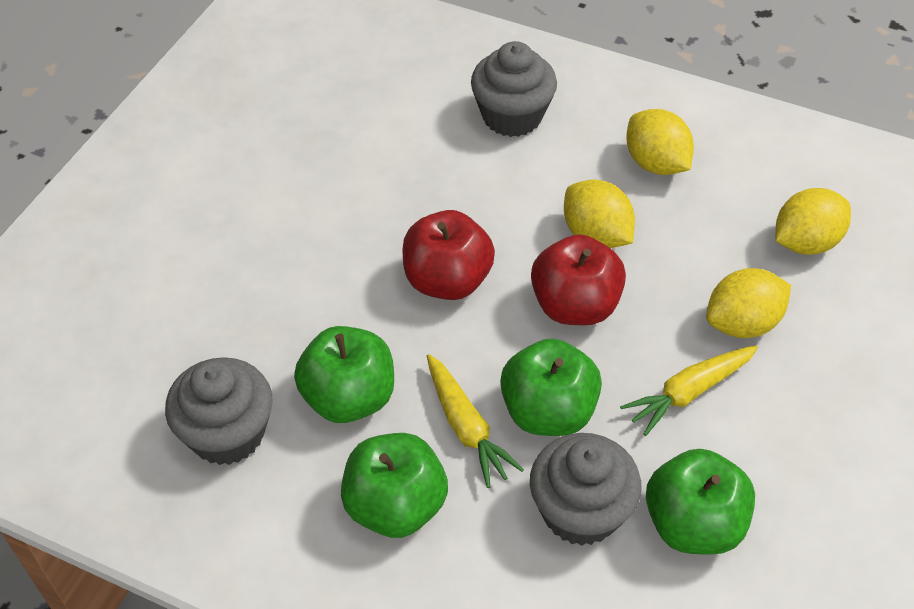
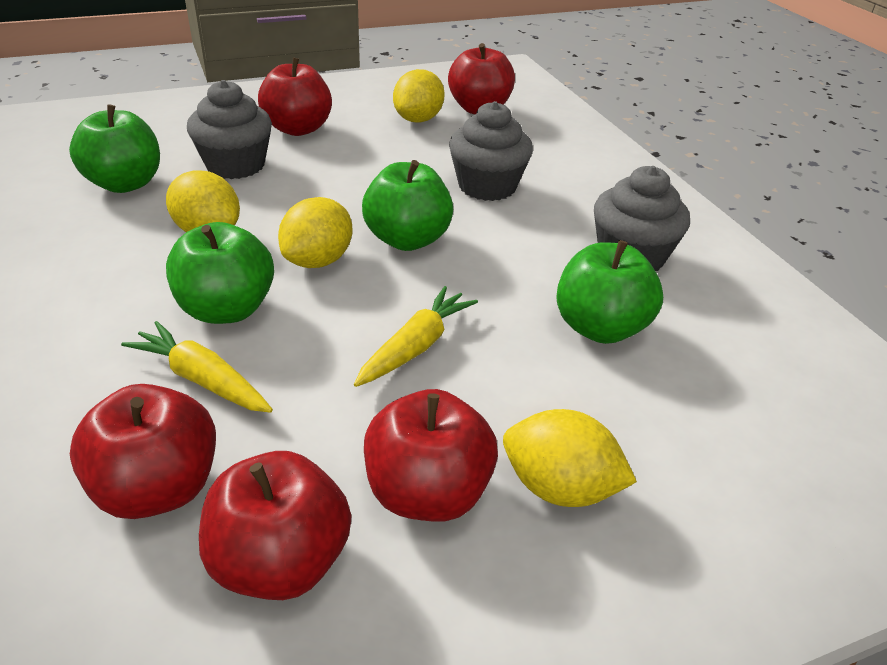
red apple: [402,210,495,300] [531,234,626,325] = 2 -> [70,384,216,519] [199,451,351,600] [258,57,332,136] [364,389,498,522] [448,43,515,115] = 5

